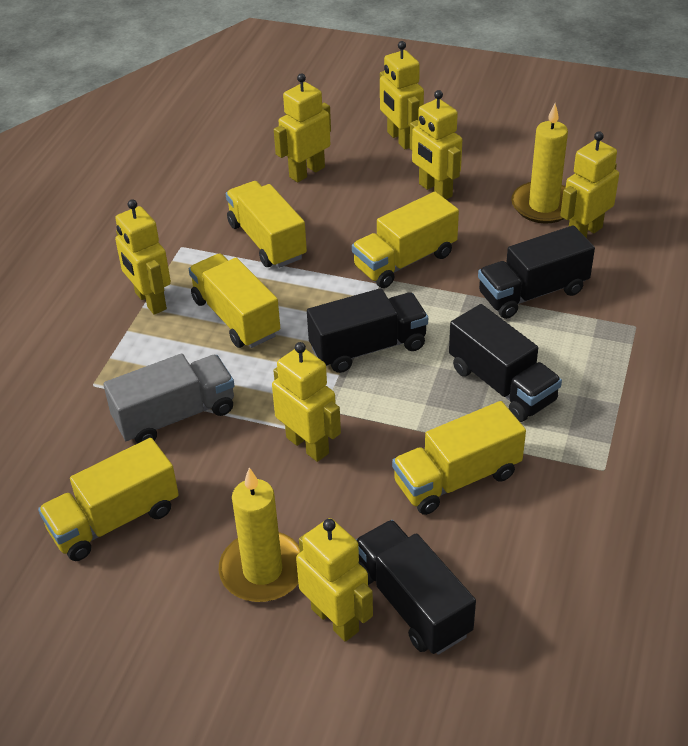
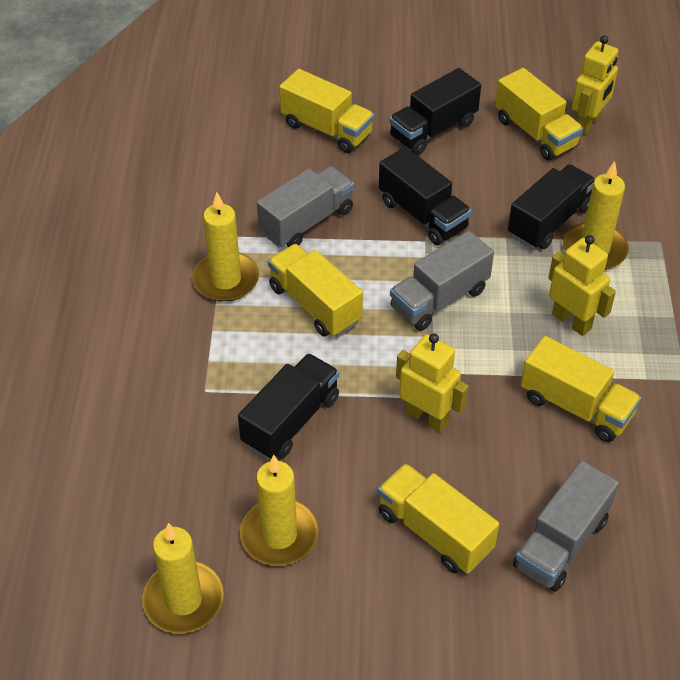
grey truck: [103,354,234,444] = 1 -> [257,166,354,248] [390,231,494,331] [513,460,619,592] = 3
yellow candle: [218,467,300,602] [511,104,568,224] = 2 -> [142,523,224,634] [192,192,259,302] [240,455,318,566] [563,161,629,270] = 4
yellow robot: [115,199,171,315] [272,342,341,462] [274,73,331,182] [296,518,373,642] [380,41,424,149] [410,90,462,199] [560,131,619,238] = 7 -> [396,333,469,432] [548,235,616,336] [571,35,618,135] = 3

